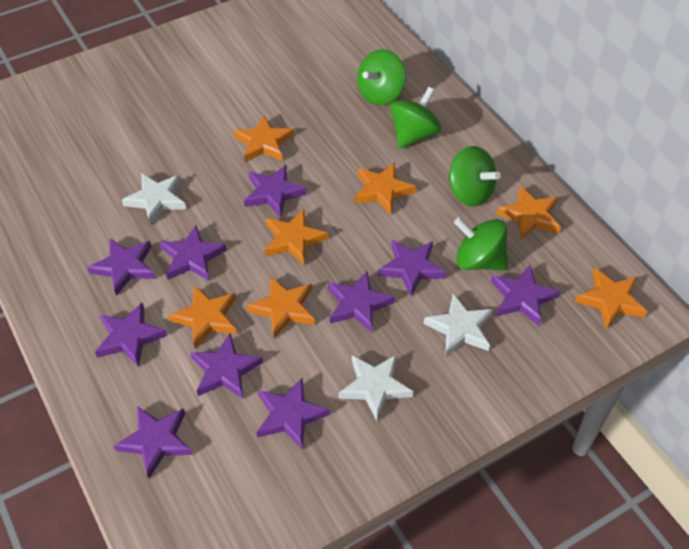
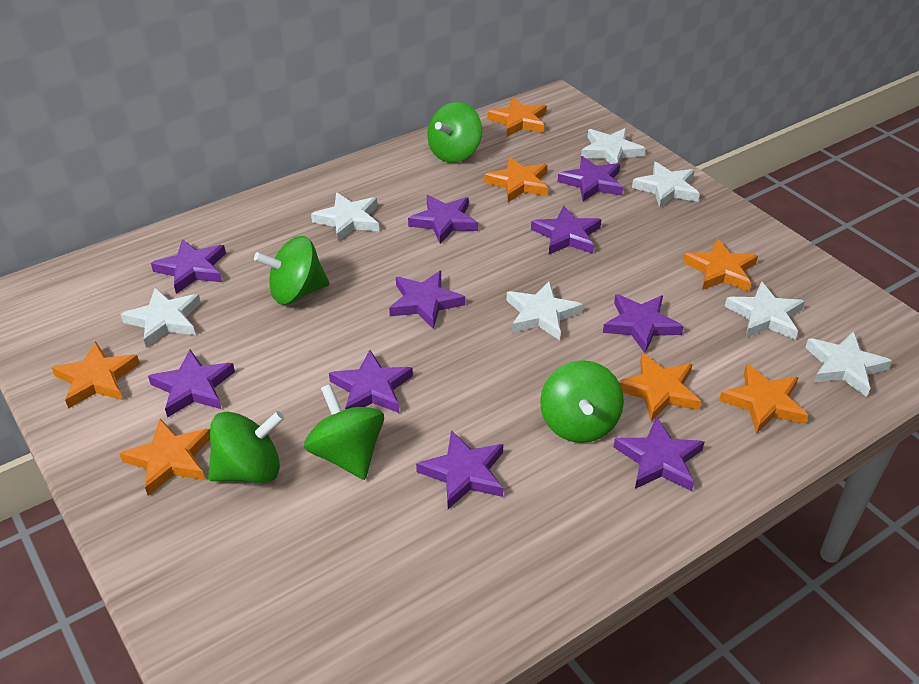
green spinning top: [357,49,406,105] [390,87,441,149] [448,146,501,206] [454,217,508,270] = 4 -> [208,411,284,483] [254,236,329,305] [304,384,384,480] [427,102,482,163] [540,360,624,443] = 5
white star: [122,173,186,225] [339,354,414,421] [424,293,493,356] = 3 -> [120,288,201,348] [311,192,379,242] [506,281,583,340] [581,128,645,164] [632,162,700,208] [725,281,805,340] [805,331,892,397] = 7

